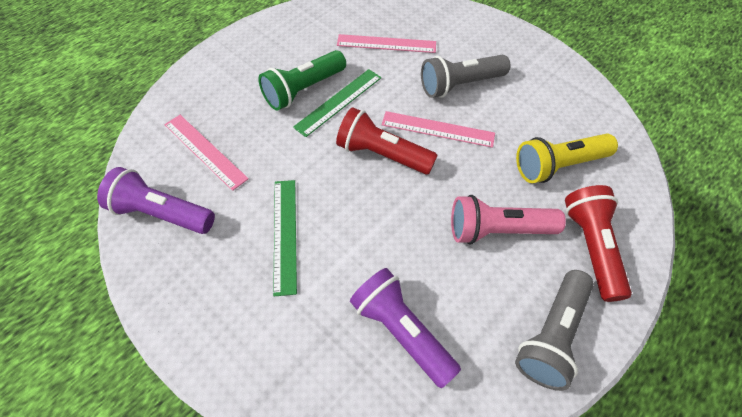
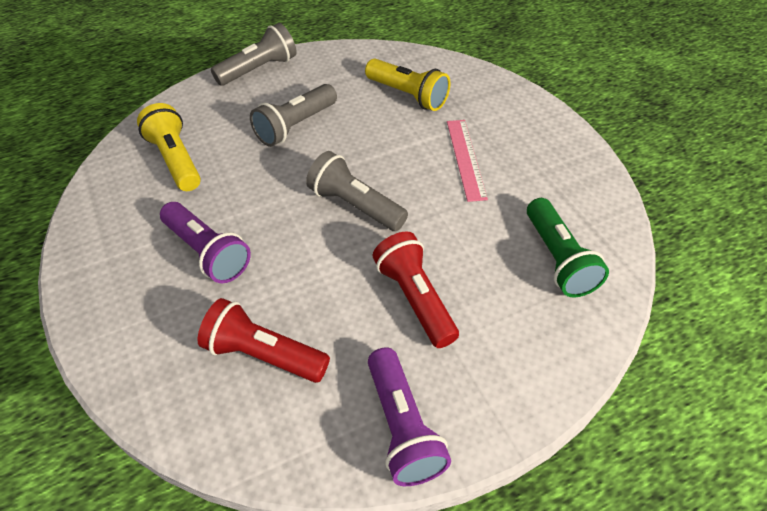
green ruler: [273,180,297,296] [293,69,381,137] = 2 -> none = 0
grey flashlight: [421,55,511,98] [515,270,594,391] = 2 -> [211,23,297,86] [250,84,337,147] [306,151,408,231] = 3
pink flashlight: [451,195,566,245] = 1 -> none = 0
pink ruler: [164,115,249,191] [337,34,436,53] [382,111,495,148] = 3 -> [447,120,488,202] = 1
yellow flashlight: [516,134,618,183] = 1 -> [137,103,201,191] [365,58,451,111] = 2

